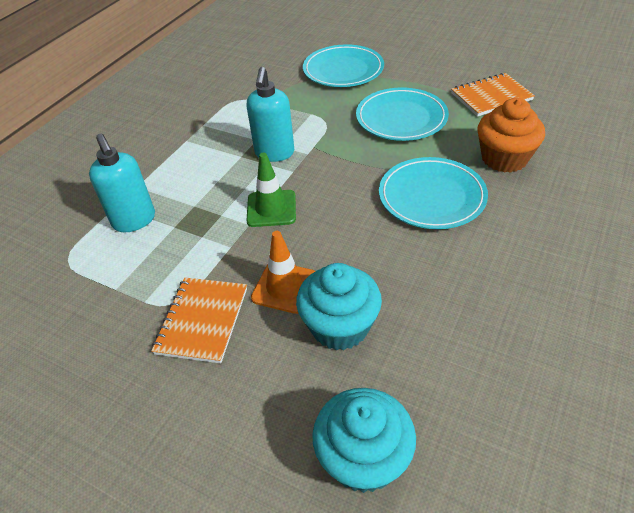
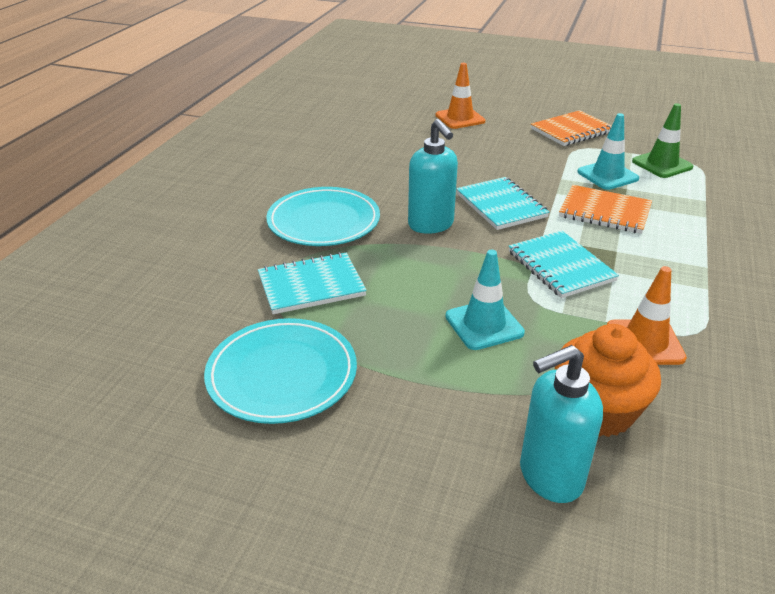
orange traffic cone: [251,231,315,314] = 1 -> [435,63,486,129] [607,266,687,365] = 2
turquoise cupcake: [296,263,382,350] [312,388,416,493] = 2 -> none = 0
turquoise notebook: none = 0 -> [258,252,367,314] [456,177,549,230] [509,231,619,298] = 3
turquoise plate: [303,44,384,87] [356,88,449,141] [379,157,488,229] = 3 -> [204,318,357,424] [266,187,380,246] = 2
turquoise traffic cone: none = 0 -> [445,250,525,350] [577,113,639,190] = 2

